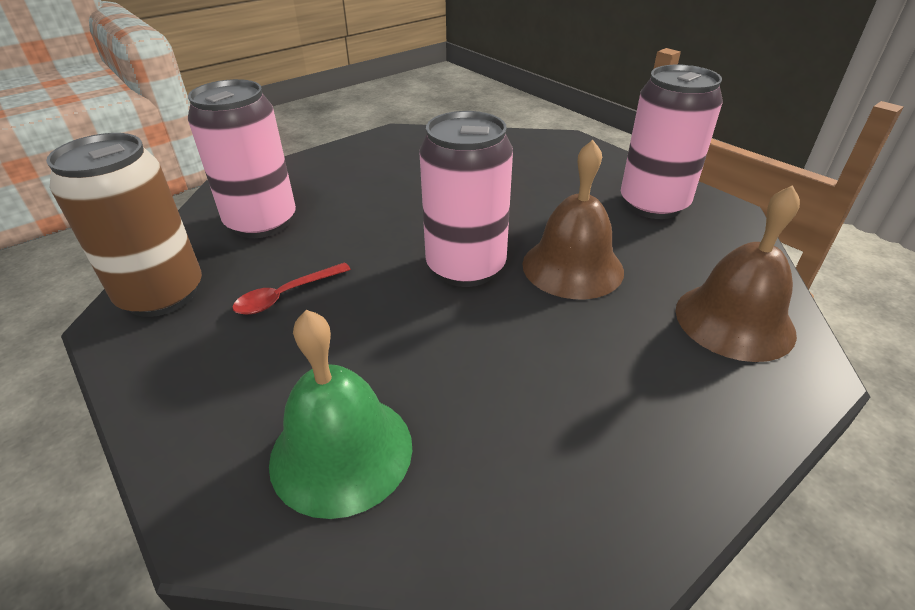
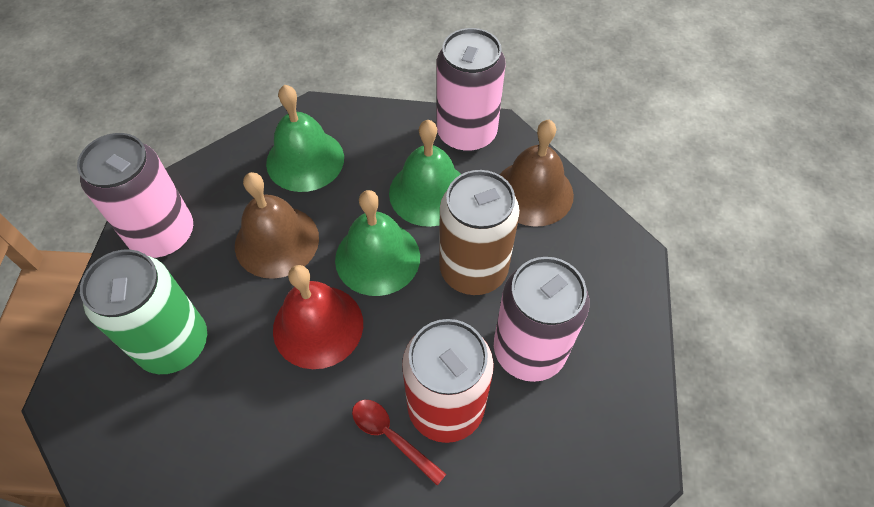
green bell: [269,310,412,519] = 1 -> [266,85,344,192] [335,190,420,296] [389,120,461,227] = 3
green can: none = 0 -> [80,249,207,374] = 1
red bell: none = 0 -> [273,265,363,369] = 1
red can: none = 0 -> [402,319,494,443] = 1

